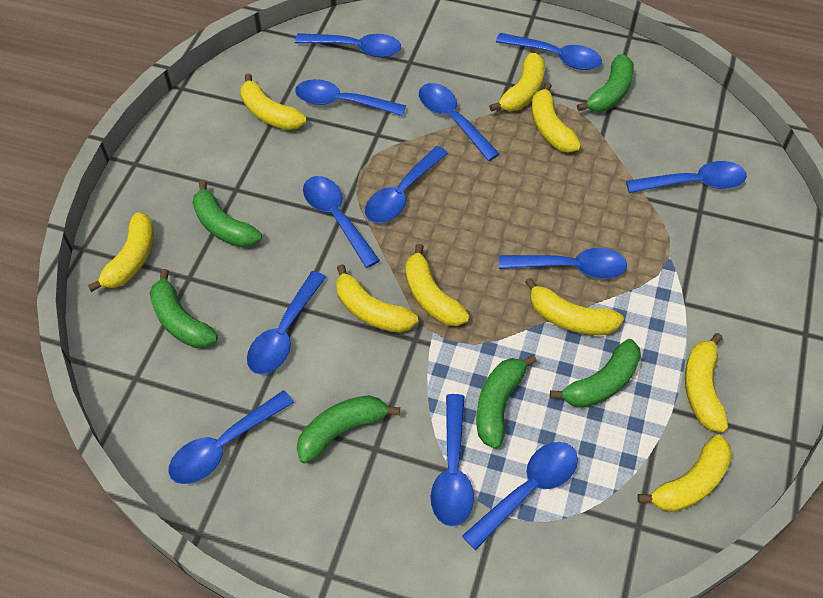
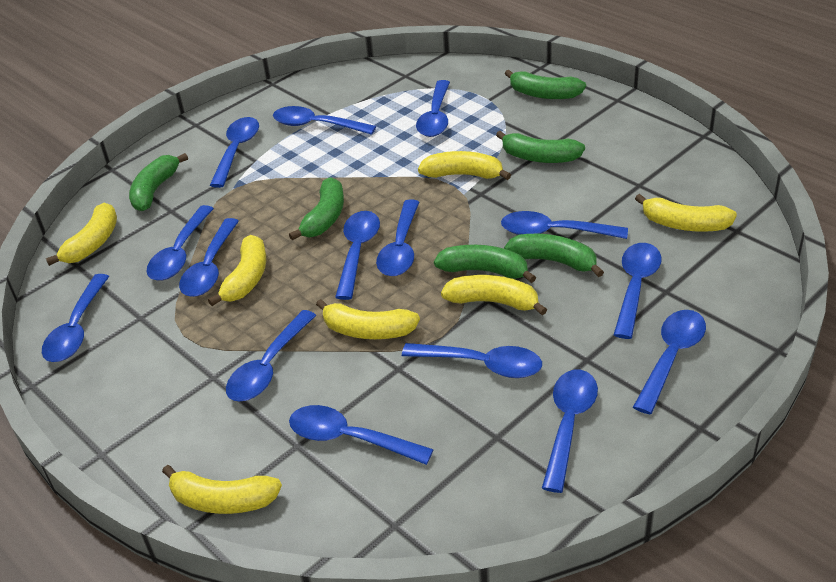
blue spoon: [168,390,294,484] [247,271,326,374] [295,33,401,57] [295,79,406,116] [303,176,380,268] [365,146,448,223] [419,83,500,161] [430,394,474,526] [462,442,578,550] [496,33,602,70] [499,248,627,279] [626,161,747,193] = 12 -> [42,274,110,362] [146,205,214,281] [179,218,239,297] [210,117,259,188] [226,310,317,402] [273,106,376,135] [289,405,434,465] [335,211,380,300] [376,199,419,276] [402,343,542,378] [416,80,450,137] [501,211,628,239] [542,370,598,493] [614,243,662,339] [633,310,706,414] = 15
yellow banana: [88,212,154,292] [240,73,307,130] [336,264,418,333] [405,244,470,326] [489,53,545,112] [525,278,624,335] [532,82,581,153] [637,434,732,512] [685,333,728,432] = 9 -> [46,203,117,266] [162,465,282,514] [208,235,266,306] [316,299,420,339] [418,151,511,180] [441,275,547,315] [635,194,737,232] = 7

